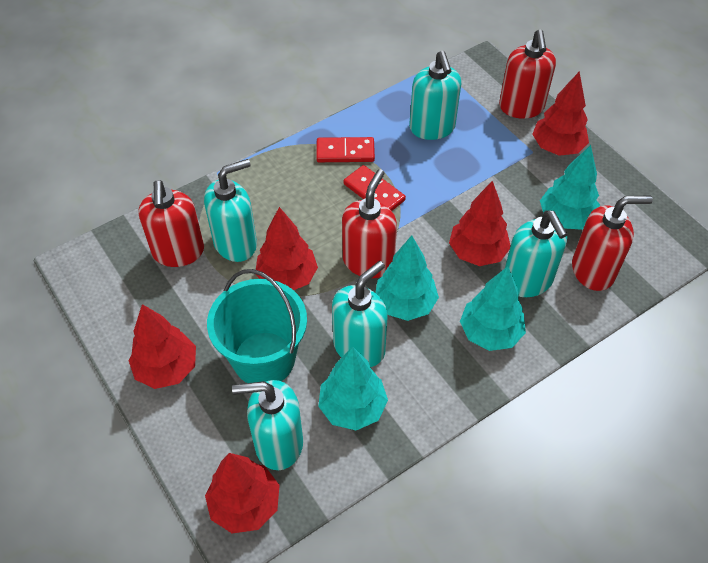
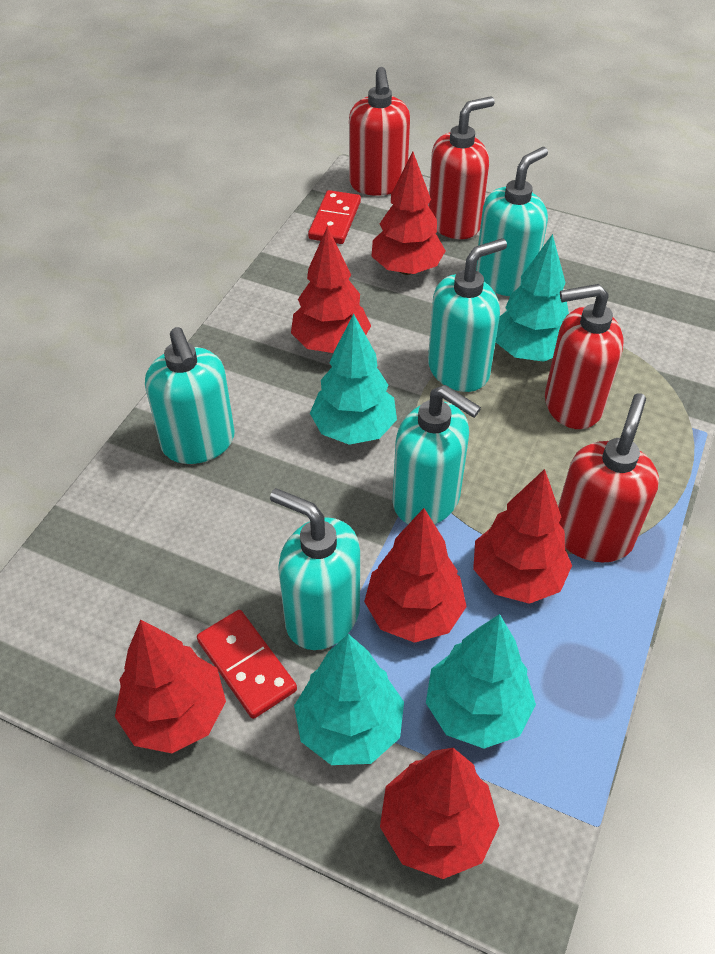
red tree: [128,304,196,389] [205,453,280,534] [256,207,318,290] [449,181,511,266] [532,72,589,156] = 5 -> [115,620,226,753] [291,226,371,353] [364,508,467,643] [371,152,446,275] [380,748,499,879] [473,469,572,604] = 6
turquoise bucket: [207,269,307,383] = 1 -> none = 0

